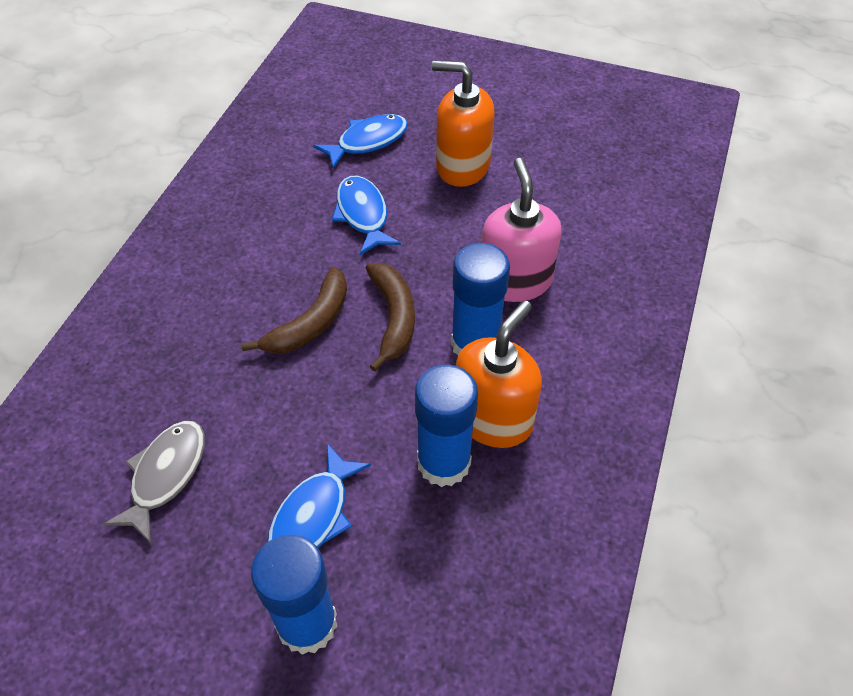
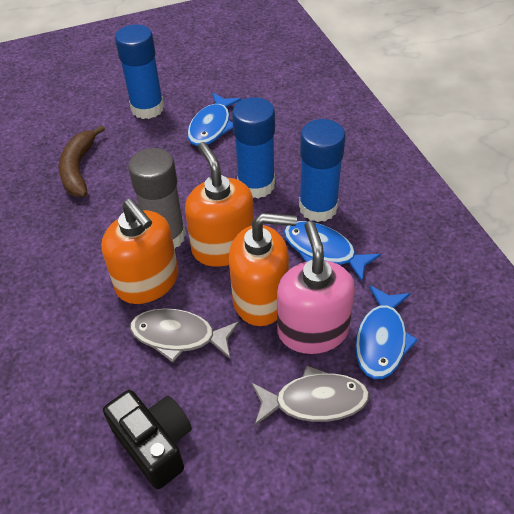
black camera: none = 0 -> [103,390,192,489] = 1
brown banana: [242,267,347,354] [366,263,415,372] = 2 -> [58,125,105,197] = 1
grey fish: [103,421,205,543] = 1 -> [130,308,239,363] [251,365,370,426] = 2
grey glue stick: none = 0 -> [128,148,186,249] = 1
orange soap dispenser: [432,60,495,187] [456,300,542,448] = 2 -> [101,199,178,304] [185,142,254,267] [229,213,297,326] = 3

